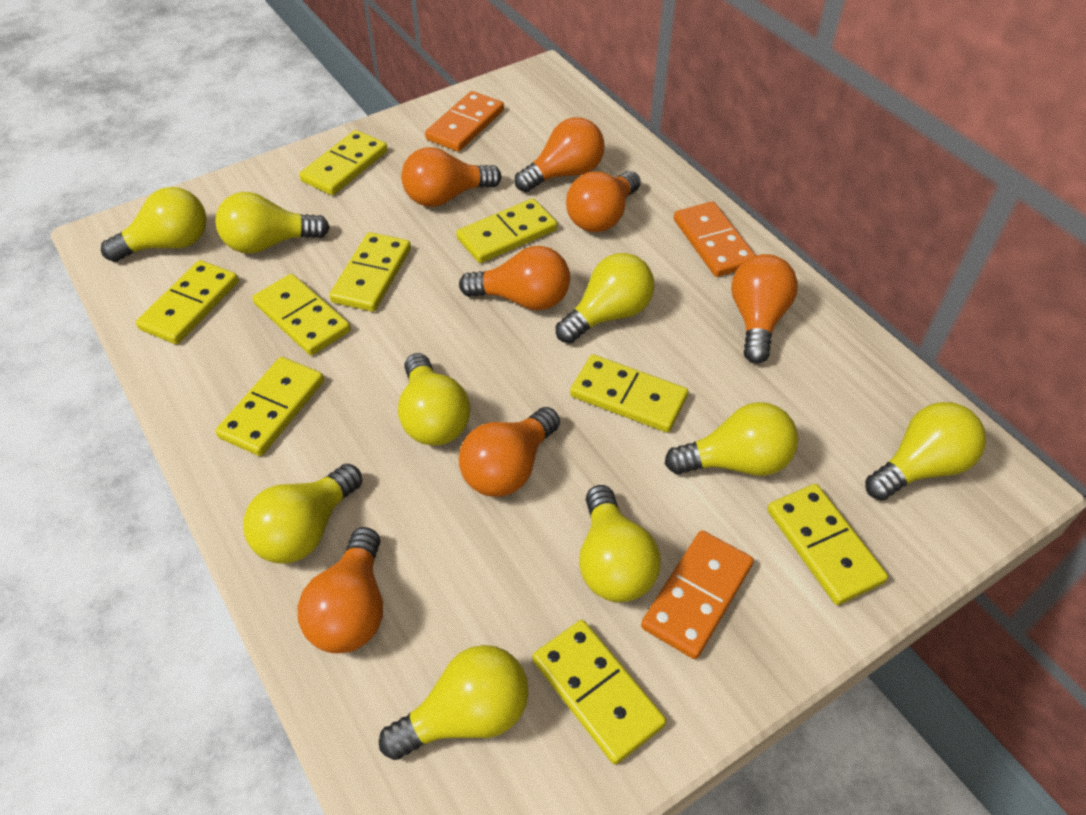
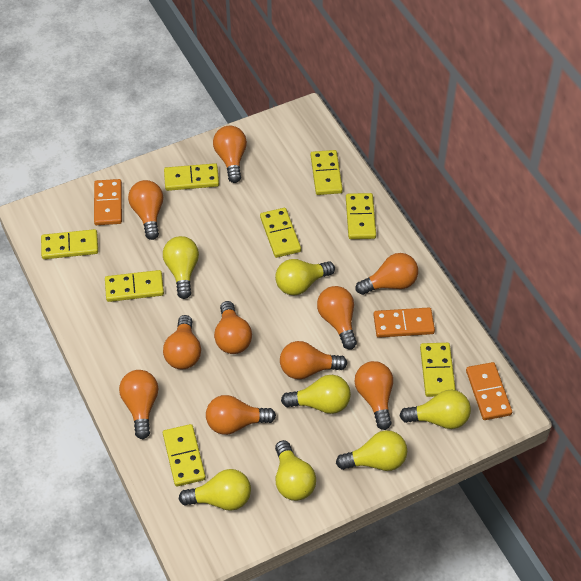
orange light bulb: [298,527,383,653] [401,147,501,207] [459,246,570,310] [459,407,560,497] [514,117,605,192] [566,171,641,232] [731,254,798,364] = 7 -> [119,370,158,439] [128,180,163,240] [163,315,201,369] [206,395,276,435] [213,126,247,183] [214,301,252,354] [280,341,347,379] [317,286,357,350] [355,361,393,430] [356,253,418,295] = 10
yellow domino: [136,260,239,344] [215,357,324,456] [252,274,351,356] [299,130,388,195] [329,232,411,312] [456,198,557,263] [532,620,666,765] [570,354,688,433] [767,484,888,605] = 9 -> [41,229,98,259] [105,270,164,302] [163,424,206,487] [164,163,219,191] [260,208,301,258] [311,150,343,195] [346,193,376,239] [420,343,456,397] = 8
yellow light bulb: [101,187,207,262] [215,192,330,254] [243,464,362,564] [379,645,529,760] [398,353,470,445] [556,253,654,344] [579,485,661,602] [665,402,798,476] [865,402,986,501] = 9 -> [163,236,199,299] [179,469,251,511] [275,259,335,295] [275,440,316,501] [281,375,351,414] [336,430,407,471] [400,390,471,429] = 7

